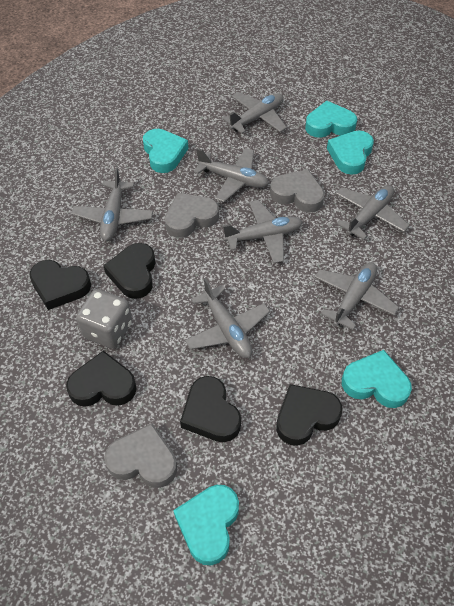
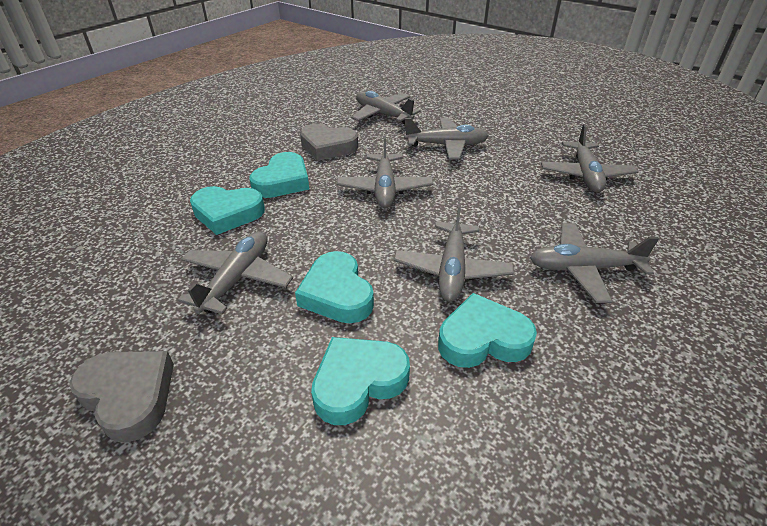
black heart: [29,260,91,310] [66,351,137,407] [103,243,155,299] [180,376,241,442] [276,384,342,446] = 5 -> none = 0
grey dice: [76,289,132,349] = 1 -> none = 0
grey heart: [104,423,177,488] [165,193,219,238] [270,169,325,213] = 3 -> [70,351,174,443] [300,124,358,161] = 2

